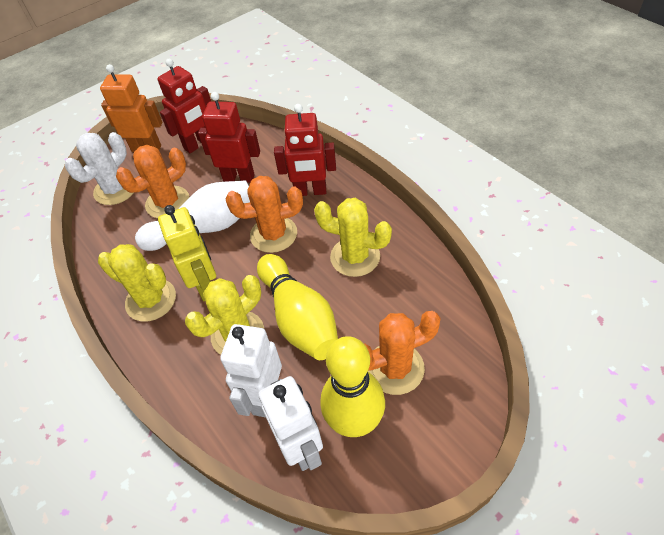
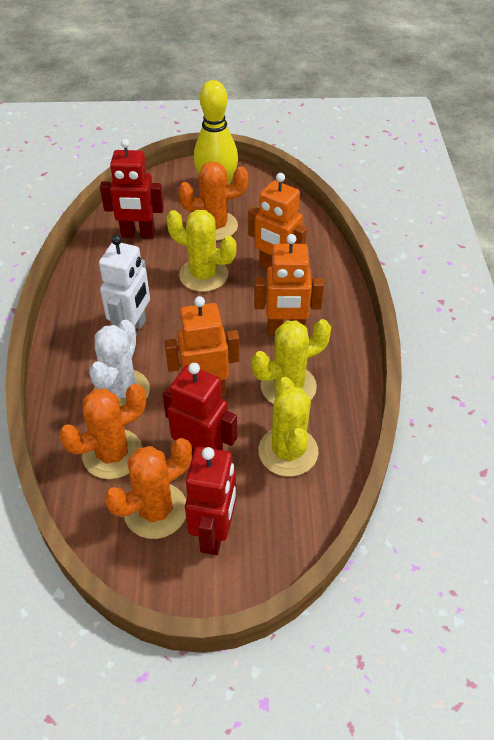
orange robot: [100,64,162,152] = 1 -> [165,296,240,394] [248,173,307,269] [254,234,324,335] = 3
white bowling pin: [135,180,250,251] = 1 -> none = 0
white robot: [220,324,282,418] [258,376,323,471] = 2 -> [99,235,150,336] = 1
yellow bowling pin: [257,254,338,360] [321,336,385,437] = 2 -> [194,80,238,185] = 1
yellow robot: [158,205,216,301] = 1 -> none = 0

